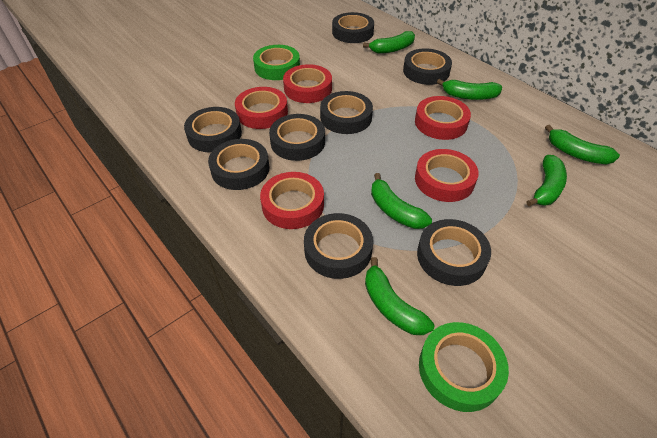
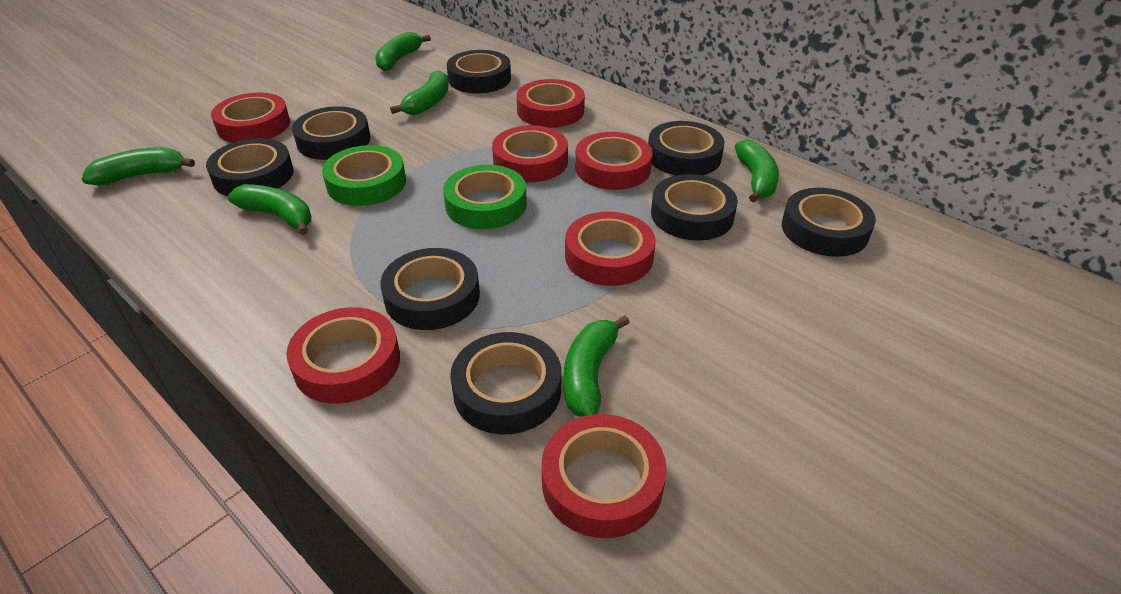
red tape: [235,87,288,129] [260,172,324,229] [283,64,332,103] [415,96,471,140] [415,149,479,202] = 5 -> [211,93,290,143] [286,307,400,404] [492,125,568,182] [516,79,585,128] [542,414,667,538] [565,212,655,286] [575,132,653,190] = 7

